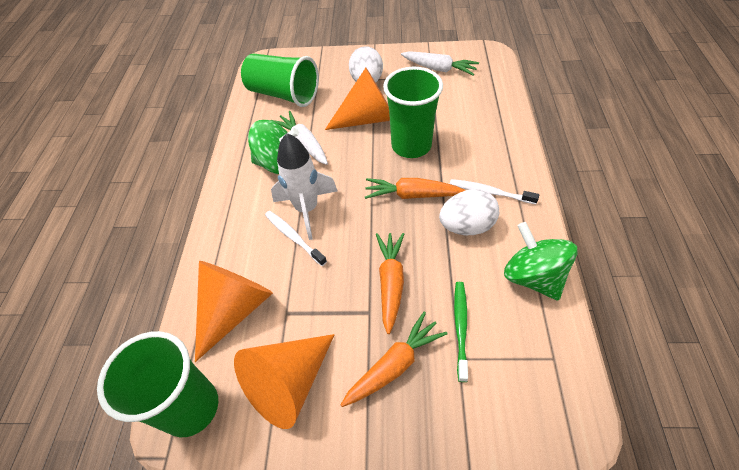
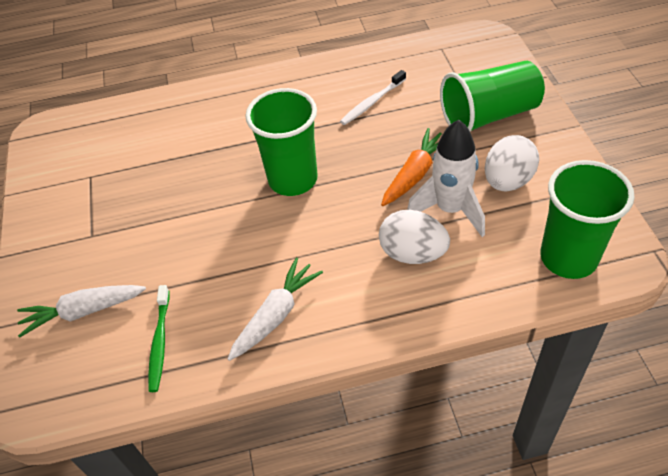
green spinning top: [248,120,299,174] [504,222,577,300] = 2 -> none = 0
orange carrot: [341,312,448,407] [365,178,465,199] [376,233,404,334] = 3 -> [381,128,442,206] = 1
orange cone: [195,261,273,362] [234,334,335,429] [325,68,390,130] = 3 -> none = 0
white toothbrush: [265,211,327,266] [450,179,539,204] = 2 -> [340,70,406,125] = 1

